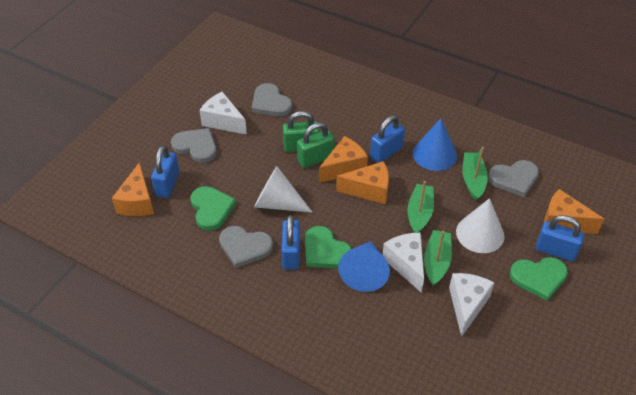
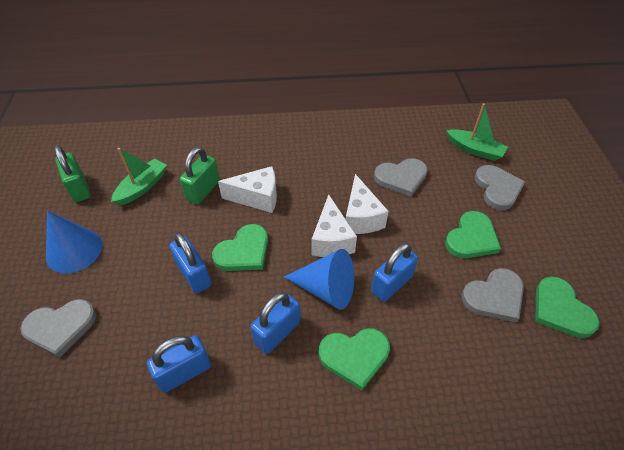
green boat: [407,181,434,233] [424,230,452,286] [462,147,488,201] = 3 -> [111,148,167,206] [446,103,508,161] = 2
green heart: [191,186,236,231] [305,226,352,269] [510,257,568,301] = 3 -> [212,224,268,271] [319,328,390,390] [445,211,501,258] [535,276,600,338] = 4
orange cheese: [112,162,154,216] [319,136,368,183] [336,161,389,204] [544,189,604,234] = 4 -> none = 0
white cone: [254,166,313,213] [456,198,505,253] = 2 -> none = 0

